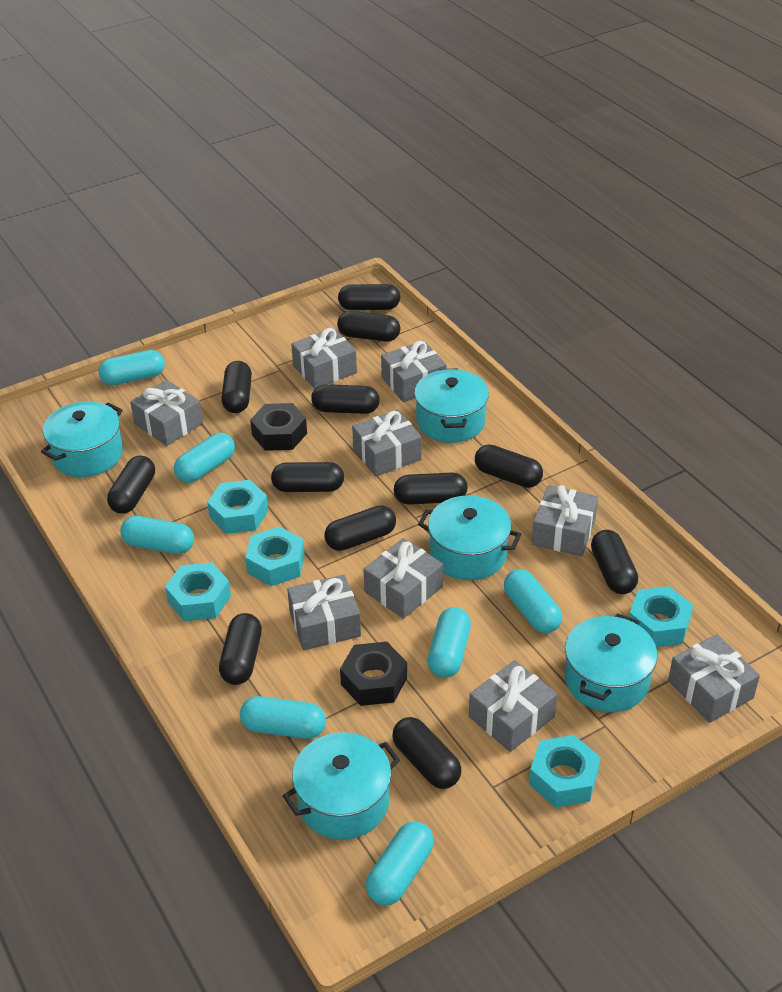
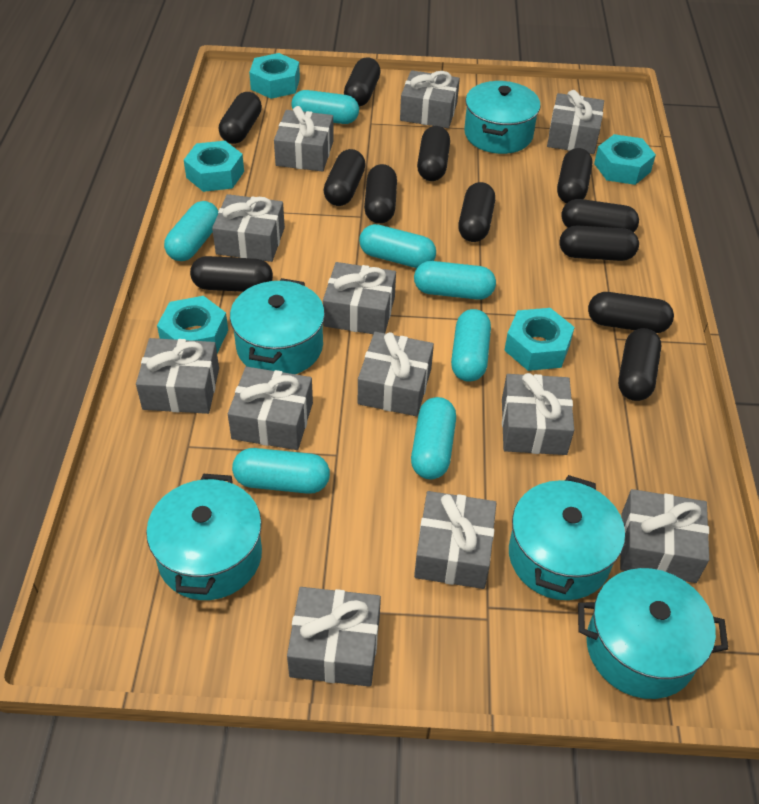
black nut: [250,403,307,451] [340,642,407,706] = 2 -> none = 0
grey gift: [130,380,203,446] [287,575,361,650] [291,328,357,389] [352,410,422,477] [364,538,443,619] [381,341,447,402] [469,660,557,752] [532,485,598,557] [668,634,760,723] = 9 -> [136,338,219,414] [212,194,285,262] [228,367,313,450] [274,106,334,172] [287,587,381,687] [323,262,396,334] [358,332,434,416] [400,70,460,128] [414,491,496,589] [502,373,574,455] [547,90,604,154] [620,489,709,583] = 12

